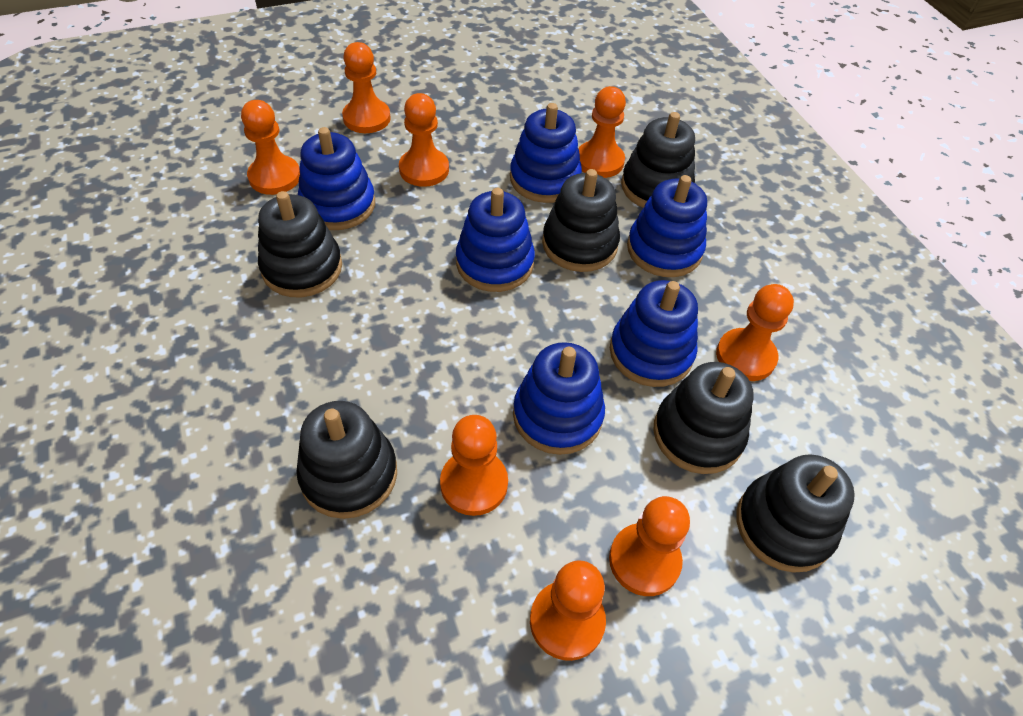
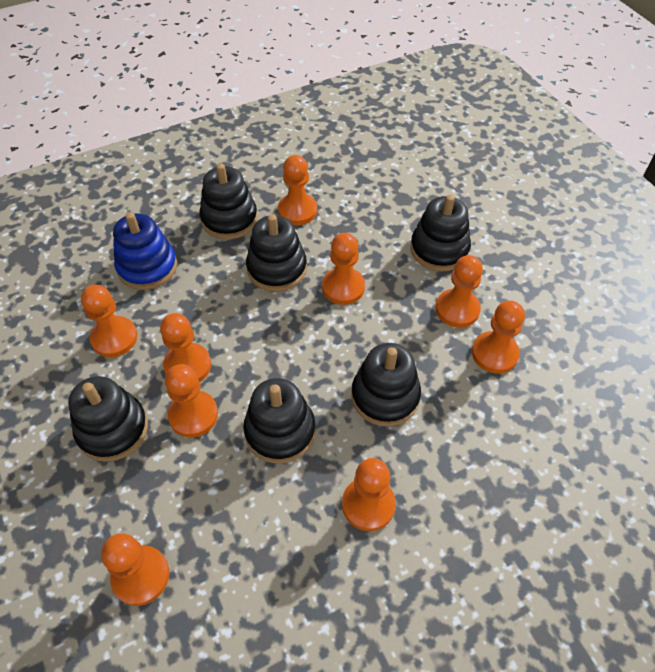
blue stacking toy: [298,127,375,230] [456,188,535,292] [510,103,582,203] [513,342,605,455] [610,280,698,387] [627,175,707,277] = 6 -> [113,212,177,290] = 1
orange pawn: [241,100,300,195] [342,42,391,133] [399,93,449,187] [440,415,508,516] [530,560,606,661] [578,86,626,178] [609,496,690,596] [716,284,794,381] = 8 -> [81,285,138,357] [101,533,169,606] [160,313,211,382] [165,364,218,438] [278,155,317,225] [322,233,365,305] [342,458,396,531] [436,255,483,328] [472,301,525,374] = 9

